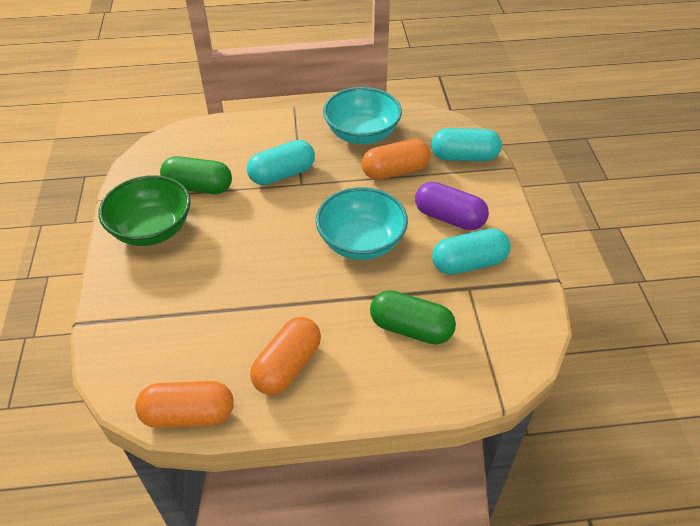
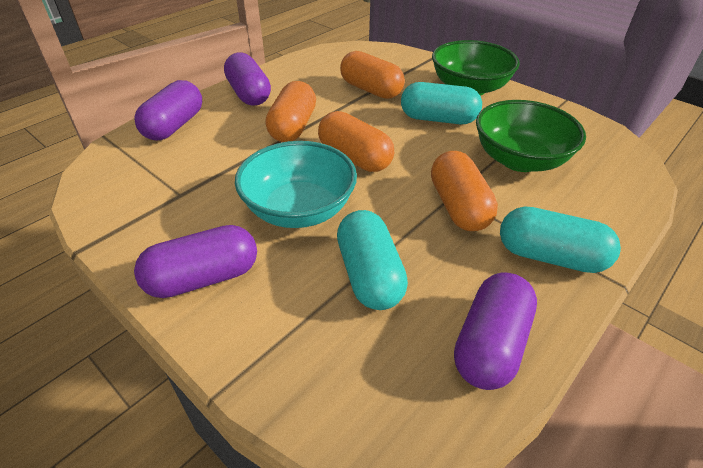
green bowl: [98,175,191,246] = 1 -> [432,40,520,96] [476,100,586,172] = 2
green capsule: [160,156,232,194] [370,290,456,345] = 2 -> none = 0
orange capsule: [135,381,234,428] [250,317,321,395] [362,139,431,180] = 3 -> [265,81,316,142] [318,111,394,172] [340,51,405,99] [431,151,498,231] = 4
purple capsule: [415,182,489,230] = 1 -> [134,80,202,141] [134,225,257,298] [224,52,271,106] [454,273,537,390] = 4
turquoise bowl: [316,187,408,260] [323,87,402,144] = 2 -> [235,141,357,228] = 1

